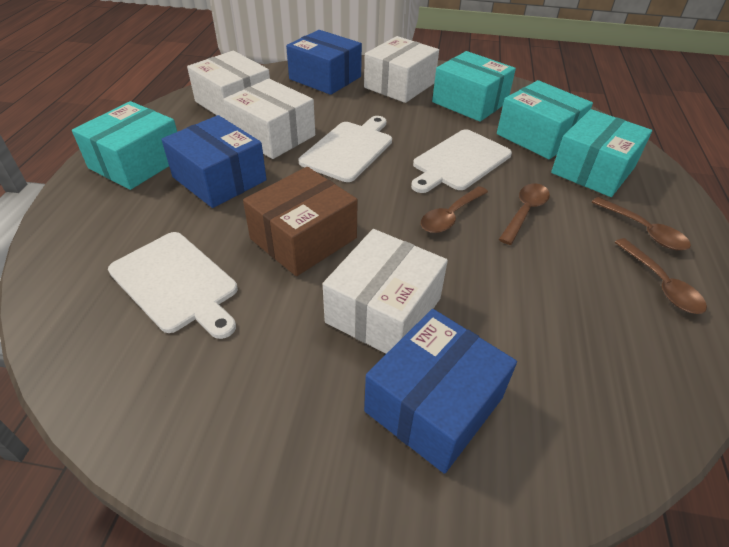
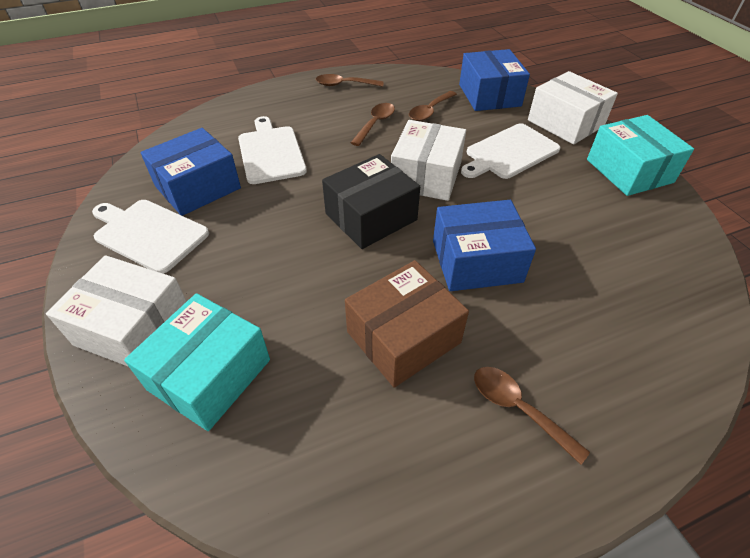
black box: none = 0 -> [322,154,420,249] = 1
turquoise box: [72,101,177,190] [432,51,516,122] [497,80,593,159] [551,109,652,197] = 4 -> [124,293,270,431] [587,115,694,196] = 2
white box: [187,51,270,120] [224,79,315,159] [323,229,448,354] [364,36,439,103] = 4 -> [46,255,187,367] [391,120,466,201] [528,71,618,145] = 3

